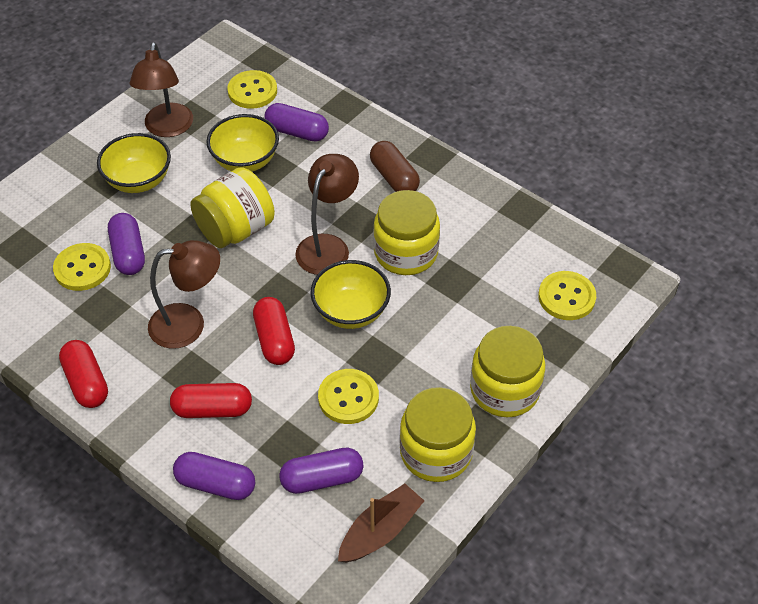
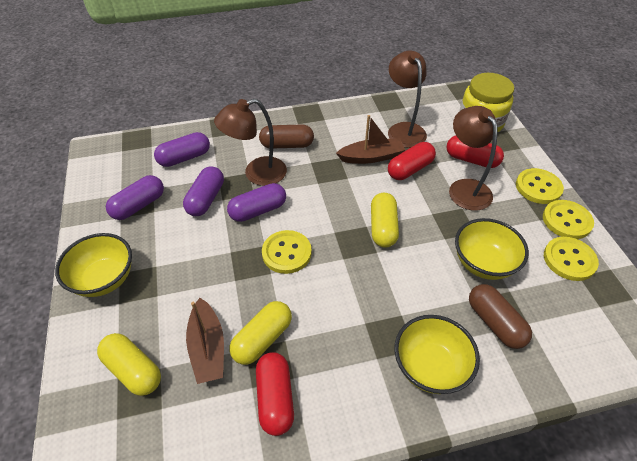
brown boat: [338,483,424,563] = 1 -> [186,298,224,384] [336,115,405,164] = 2
brown capsule: [370,141,420,192] = 1 -> [259,124,314,148] [469,284,532,349] = 2
yellow capsule: none = 0 -> [97,333,161,396] [229,301,292,365] [371,193,399,248] = 3
yellow jar: [190,167,275,248] [373,190,440,275] [399,387,476,482] [470,326,545,417] = 4 -> [460,73,514,132] = 1

